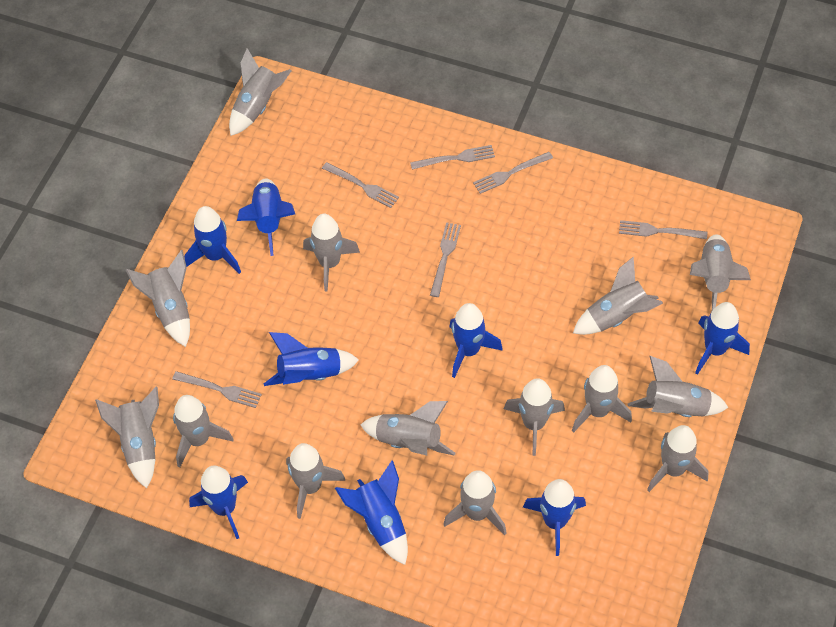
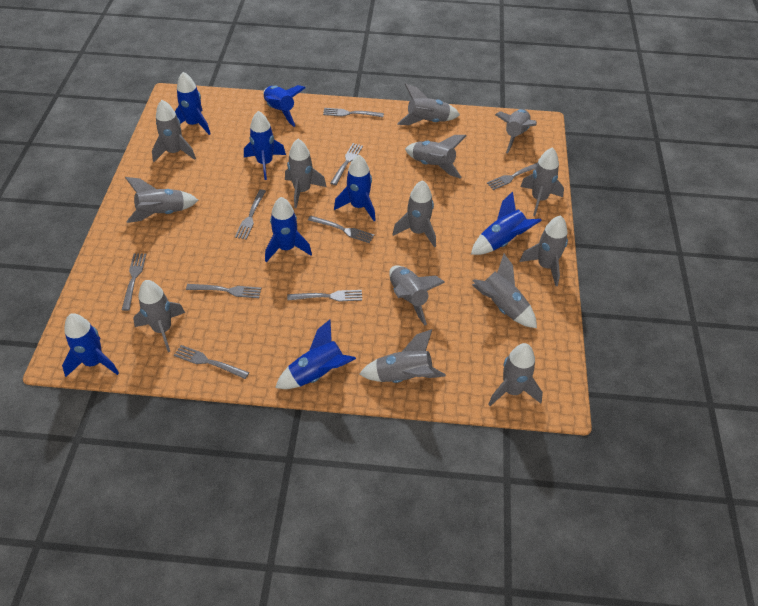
grey fork: [172,371,262,408] [322,162,399,208] [410,145,495,170] [430,222,461,297] [473,152,553,194] [619,220,707,239] = 6 -> [122,253,146,311] [174,345,249,379] [186,284,261,298] [235,189,266,240] [287,290,362,302] [308,215,374,243] [323,108,384,117] [330,143,363,185] [487,163,537,190] = 9

